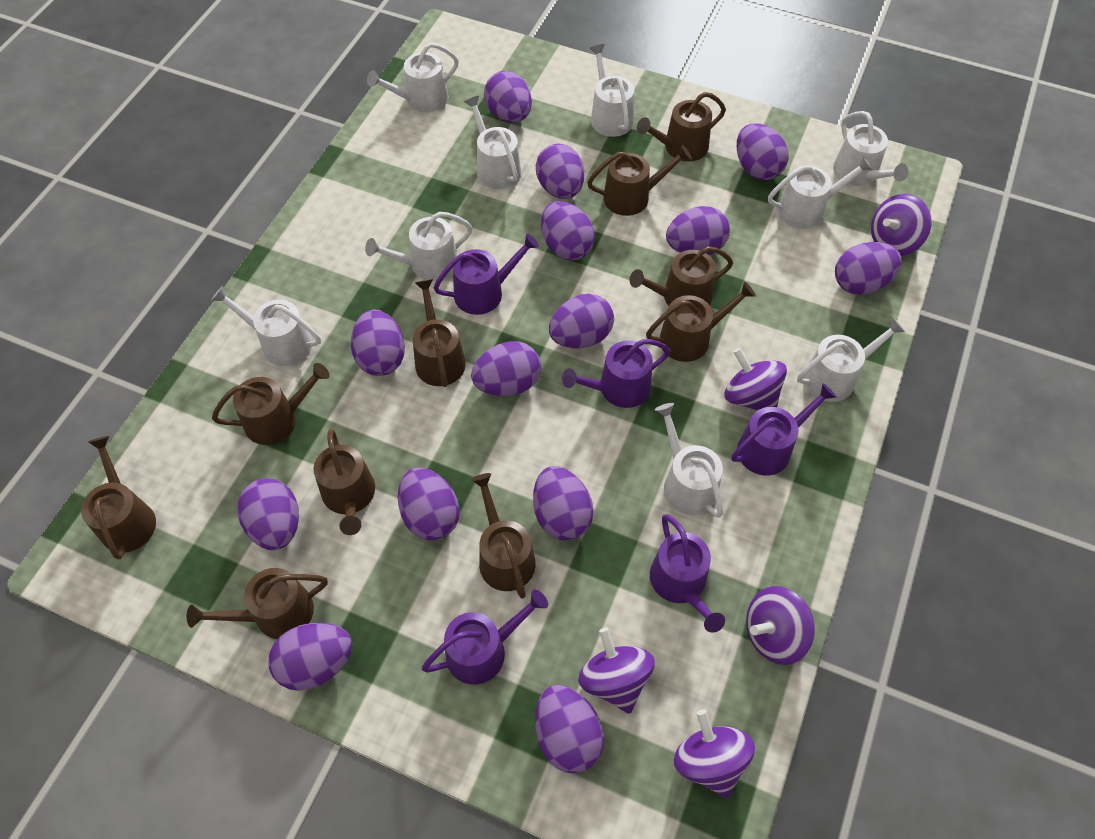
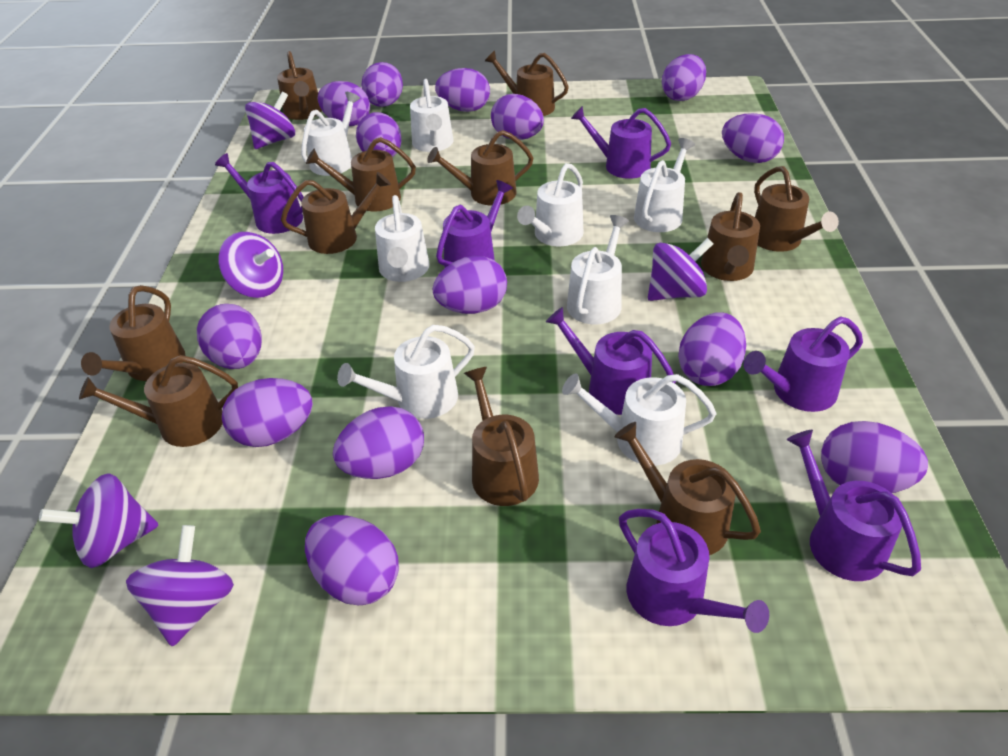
brown watering can: [81,436,156,560] [187,568,328,639] [212,363,329,445] [313,429,375,535] [413,279,466,387] [471,473,536,599] [587,145,692,216] [629,246,733,306] [637,92,726,161] [646,282,756,362] = 10 -> [79,355,238,447] [81,285,185,381] [277,51,322,120] [281,172,391,254] [306,137,416,211] [427,130,533,205] [464,367,539,506] [485,50,569,116] [615,422,761,555] [701,192,760,281] [754,166,839,252] = 11
purple watering can: [422,589,548,685] [433,234,539,315] [562,339,671,408] [650,514,725,633] [732,383,837,475] = 5 -> [215,153,304,234] [436,180,513,267] [546,307,676,415] [571,106,671,179] [619,509,769,633] [743,317,863,412] [787,430,921,581] = 7
white watering can: [211,286,321,366] [365,212,473,281] [367,43,459,112] [464,96,521,189] [590,44,634,137] [655,403,723,518] [768,156,873,229] [797,317,906,402] [833,111,909,186] = 9 -> [301,92,360,176] [337,325,475,419] [375,195,430,282] [410,79,453,152] [517,163,584,246] [562,373,716,466] [567,215,629,325] [634,138,695,232] = 8

